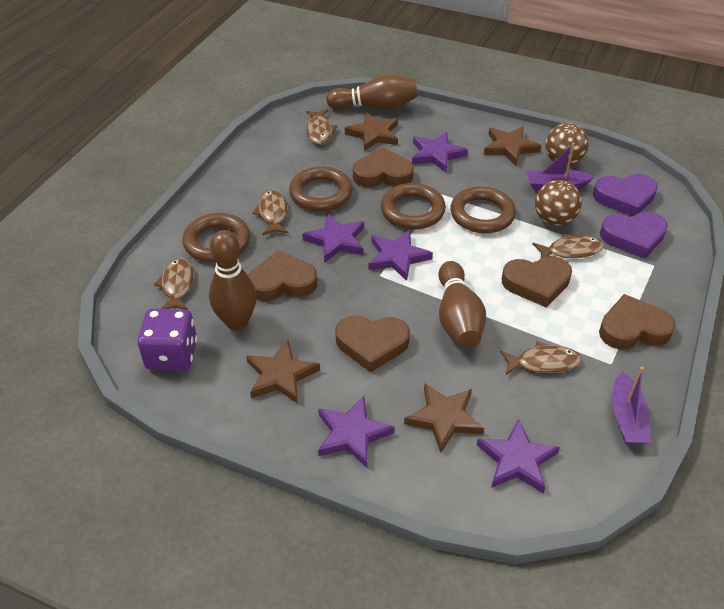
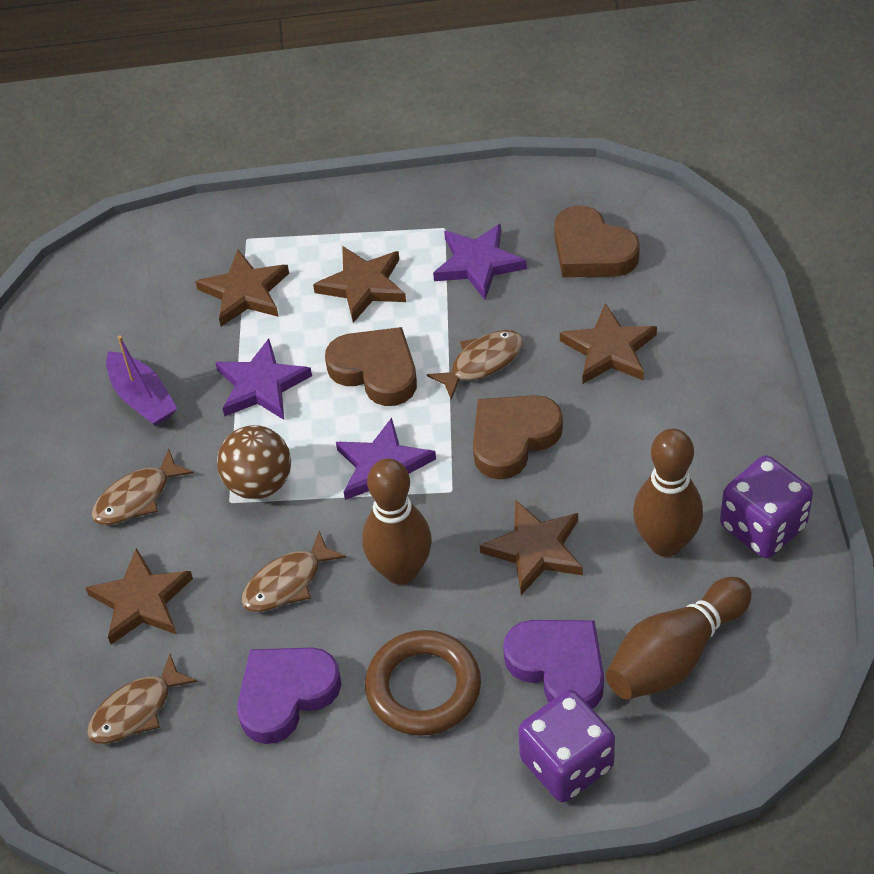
brown ball: [535,180,582,226] [545,123,589,165] = 2 -> [217,425,291,499] = 1
brown fish: [154,258,193,310] [252,189,288,236] [306,109,337,145] [500,341,581,375] [532,234,604,258] = 5 -> [87,654,198,744] [91,449,194,525] [241,531,346,612] [427,330,523,399] = 4
brown heart: [248,250,317,301] [335,315,410,372] [353,147,414,187] [502,256,572,308] [599,294,676,349] = 5 -> [325,327,417,406] [473,395,563,479] [554,205,640,277] = 3
brown ring: [182,213,251,263] [289,166,353,211] [381,183,446,230] [450,186,516,233] = 4 -> [365,630,481,736] = 1
brown star: [246,340,320,404] [345,112,398,151] [404,383,484,453] [484,126,541,165] = 4 -> [85,548,193,644] [195,249,289,327] [313,246,406,323] [480,500,583,595] [560,303,657,384] = 5
purple boat: [527,143,595,191] [612,367,651,444] = 2 -> [106,335,177,426] = 1
purple dice: [137,309,197,371] = 1 -> [518,690,615,802] [720,455,813,558] = 2
purple star: [302,213,364,263] [318,396,395,468] [368,230,433,281] [412,132,468,172] [477,419,560,494] = 5 -> [215,339,312,420] [336,418,436,500] [433,223,527,300] = 3

